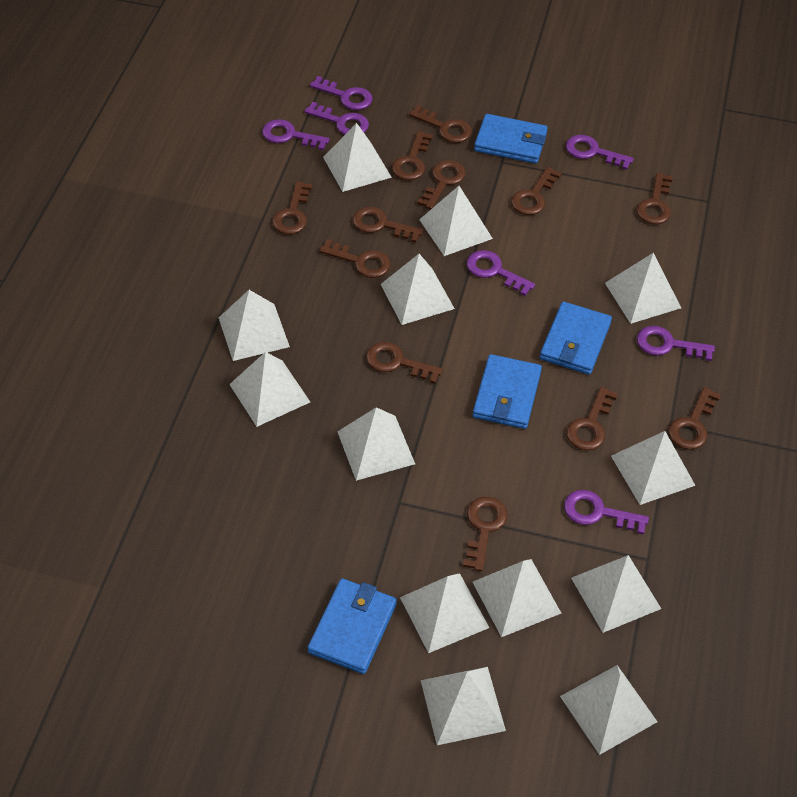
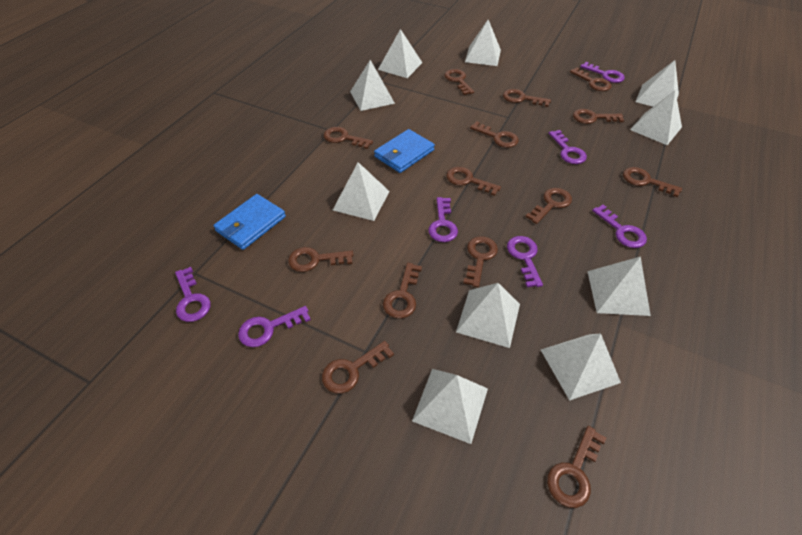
blue wallet: [307,578,397,674] [473,354,542,429] [474,114,548,164] [540,302,612,375] = 4 -> [213,194,286,250] [374,129,435,173] = 2
brown key: [272,181,312,234] [319,239,391,278] [352,207,423,243] [366,342,443,384] [392,131,433,180] [409,105,472,143] [417,160,466,209] [463,497,508,571] [511,167,562,215] [566,387,618,451] [636,173,673,225] [668,387,721,450] = 12 -> [288,247,353,272] [322,341,394,393] [324,127,373,149] [383,263,422,319] [444,69,474,95] [446,167,501,196] [463,236,498,287] [470,121,519,148] [503,89,551,107] [525,188,572,224] [547,426,606,508] [570,67,612,91] [573,109,624,124] [623,167,682,197] = 14
white pyramid: [219,290,290,361] [229,352,310,427] [323,123,392,192] [337,407,415,481] [381,254,455,325] [400,573,489,653] [419,186,493,256] [421,667,506,745] [473,559,561,637] [560,665,657,755] [571,555,661,633] [605,253,681,324] [611,431,696,505] = 13 -> [333,162,390,221] [350,60,395,111] [378,29,423,78] [412,369,488,444] [456,283,520,348] [465,20,501,66] [541,333,621,401] [587,256,651,316] [630,90,682,145] [635,60,679,107] = 10

